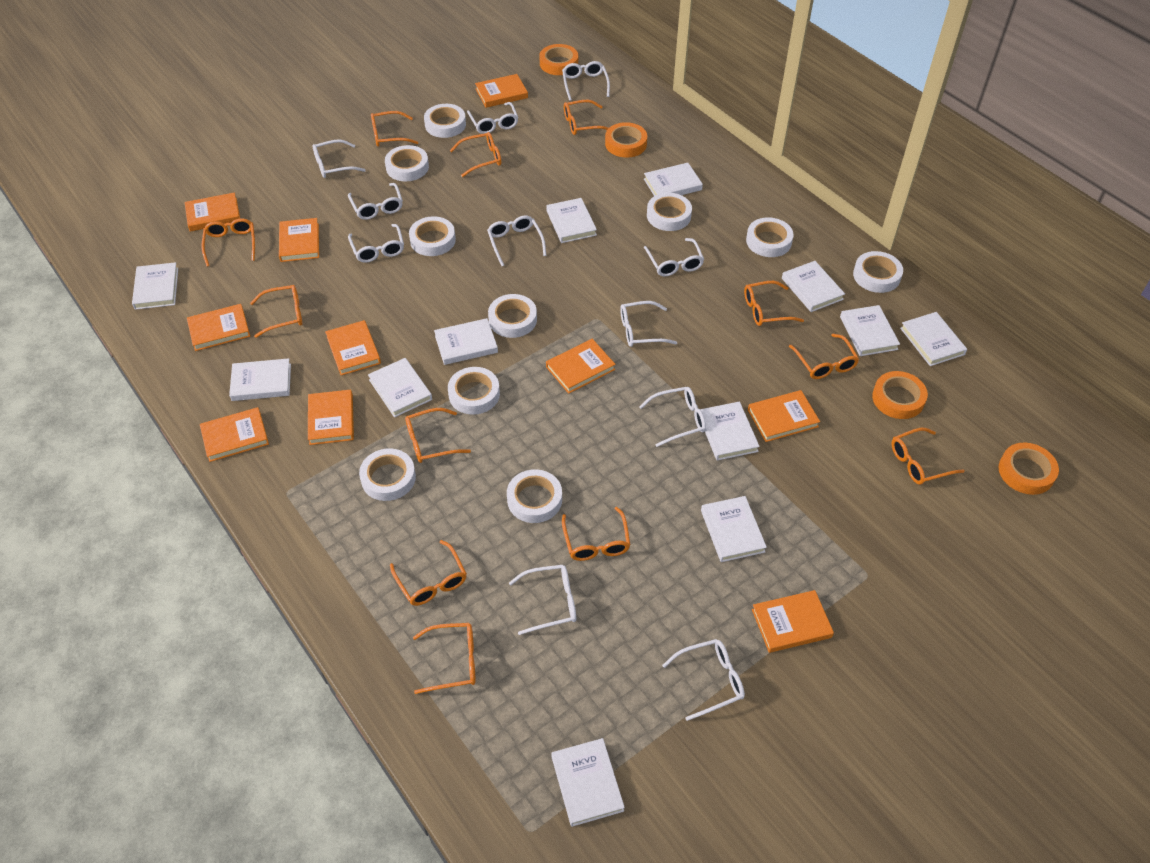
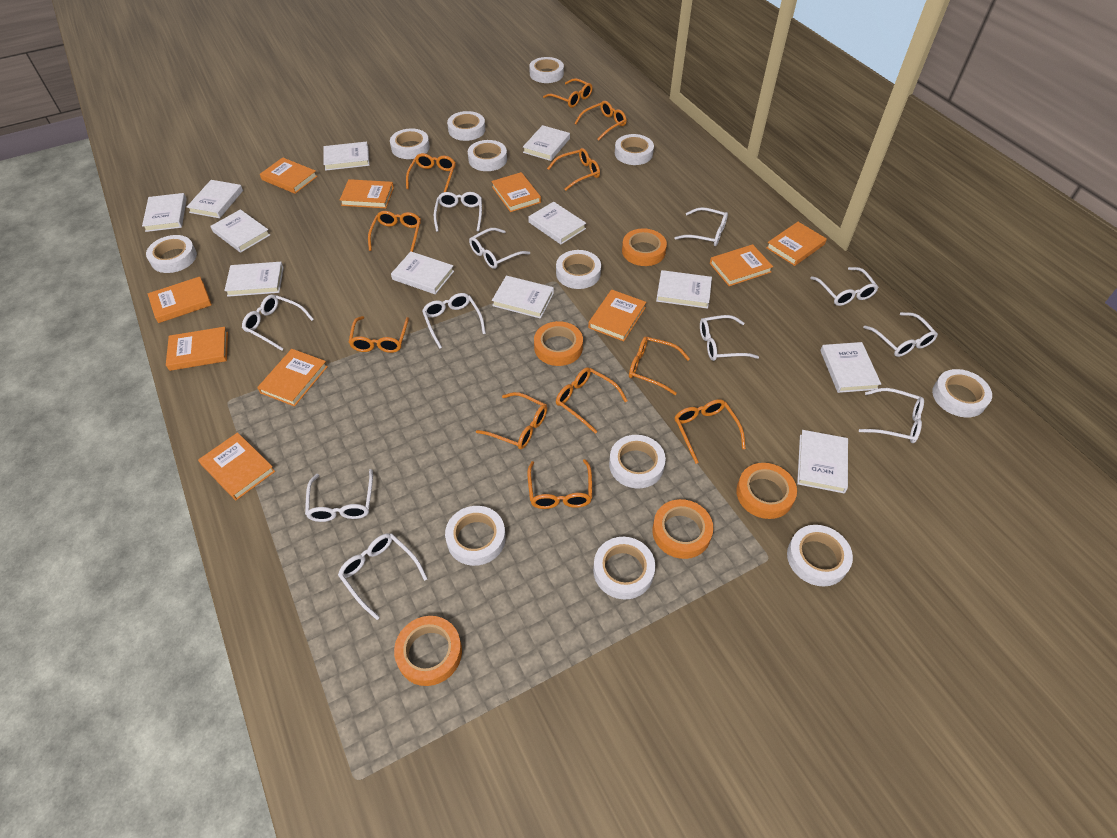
orange glasses: [202,218,255,267] [250,285,302,338] [371,111,418,147] [390,540,467,606] [405,408,471,463] [413,623,476,694] [450,132,501,177] [562,507,631,561] [564,100,608,135] [744,281,804,326] [789,334,859,379] [891,428,964,485] = 12 -> [349,316,409,353] [368,211,421,252] [406,153,456,193] [476,392,547,449] [527,459,592,509] [543,78,593,108] [547,148,600,191] [556,367,627,434] [574,101,627,141] [629,336,690,395] [674,399,746,464] = 11
orange tape: [539,44,578,75] [605,122,647,158] [872,371,928,419] [999,443,1059,495] = 4 -> [394,616,462,686] [534,321,583,366] [622,229,667,266] [652,499,713,559] [736,463,797,519] = 5
white tape: [359,448,416,501] [385,145,429,181] [409,216,456,256] [424,104,466,138] [448,367,500,415] [488,294,537,338] [507,469,562,523] [647,193,692,231] [746,217,794,257] [853,251,903,293] = 10 -> [146,235,197,273] [390,128,430,159] [445,506,506,566] [447,111,485,141] [468,140,507,171] [529,57,564,83] [556,250,601,289] [593,537,655,600] [609,435,666,488] [615,134,654,165] [787,525,853,586] [932,369,992,418] = 12

